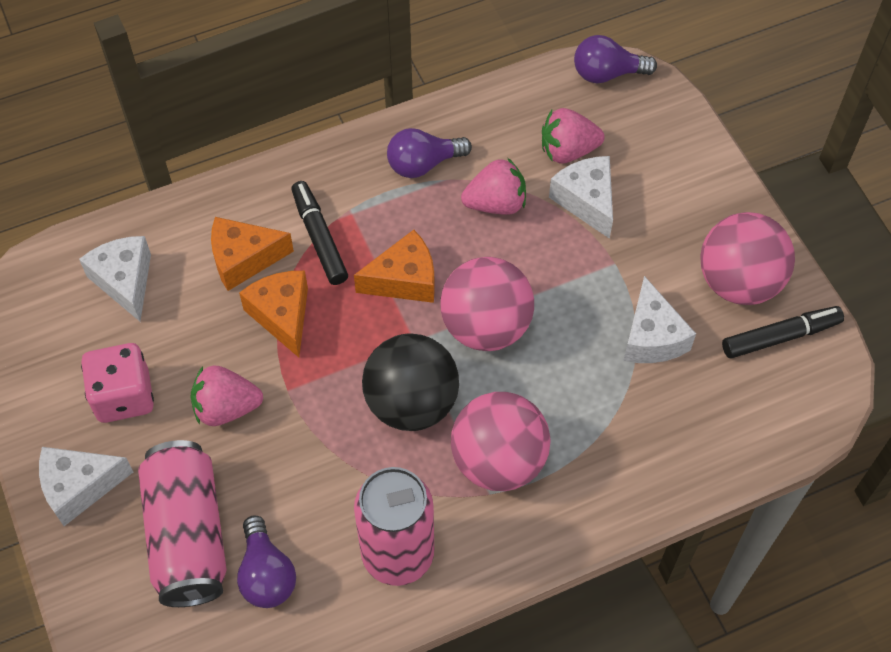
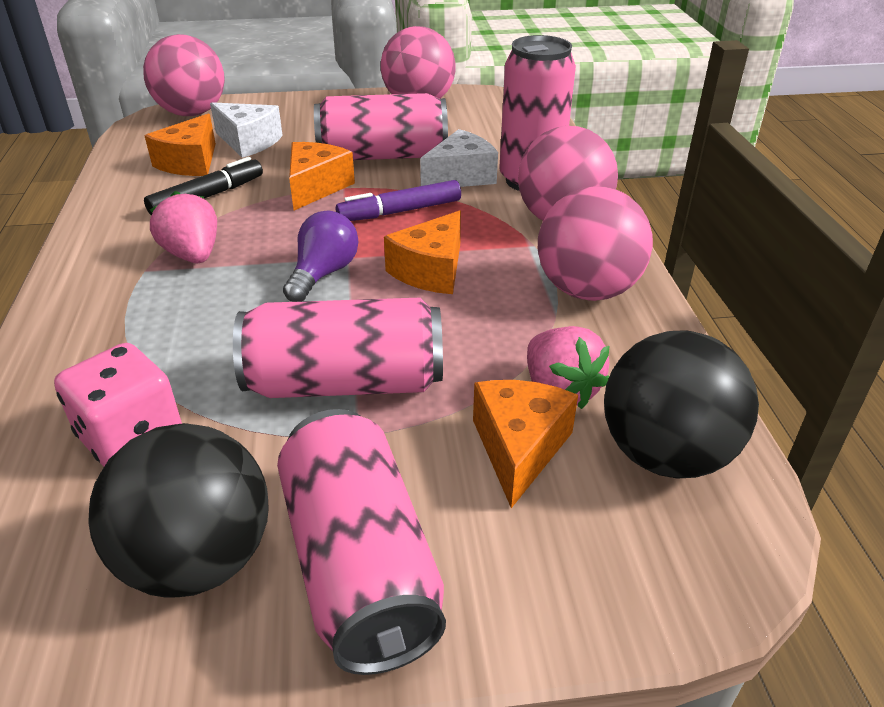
black ball: [362,333,459,431] = 1 -> [88,423,269,597] [604,330,759,478] = 2
black marker: [291,181,348,285] [722,306,844,359] = 2 -> [144,157,263,215] = 1
orange cheese: [211,217,294,291] [239,271,308,357] [354,230,435,303] = 3 -> [145,114,216,176] [289,142,355,210] [384,210,461,294] [473,380,578,508] = 4
pink ball: [440,257,534,351] [451,392,551,491] [700,212,795,305] = 3 -> [143,34,225,116] [381,26,456,99] [518,126,618,221] [538,186,653,301] = 4
pink can: [138,440,227,607] [354,467,434,586] = 2 -> [233,298,443,398] [277,409,446,675] [314,93,448,160] [499,35,576,191] = 4
pink strawberry: [191,366,263,426] [461,158,526,215] [542,108,605,164] = 3 -> [150,191,217,264] [527,326,609,409] = 2
purple light bulb: [237,516,296,608] [387,128,472,178] [574,35,657,83] = 3 -> [283,210,359,302] = 1
purple marker: none = 0 -> [336,180,461,221] = 1
white cheese: [39,447,133,526] [79,236,151,321] [549,156,613,239] [623,276,696,363] = 4 -> [210,102,283,158] [420,129,498,187] = 2

